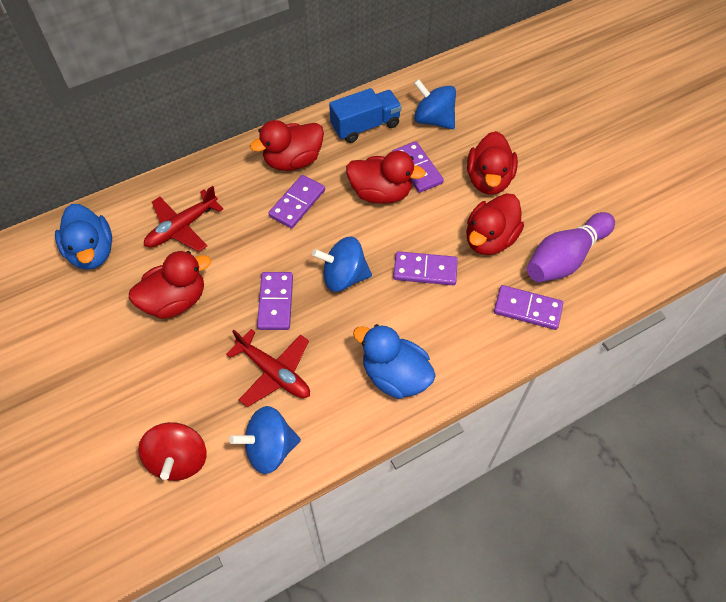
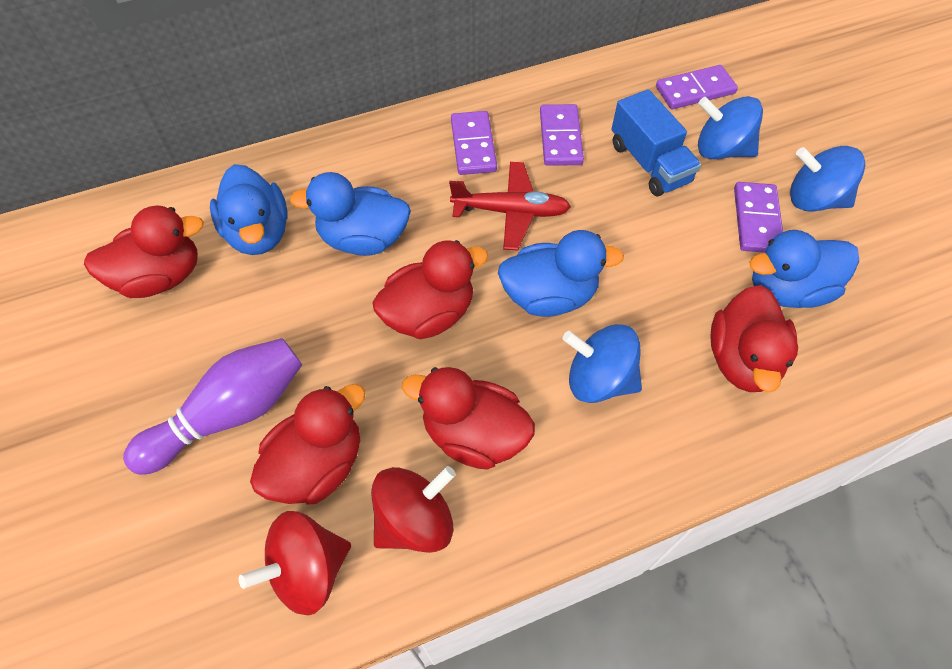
blue duck: [55,204,112,270] [353,324,436,399] = 2 -> [210,164,288,255] [290,172,411,256] [498,230,624,317] [749,230,859,308] = 4
purple domino: [257,272,293,330] [268,175,325,229] [393,141,444,193] [393,251,458,285] [494,285,563,330] = 5 -> [451,111,497,175] [540,104,584,166] [656,65,738,109] [734,182,783,253] = 4
red plane: [144,186,223,252] [226,329,310,407] = 2 -> [449,162,571,251] = 1
red spinning top: [138,422,207,481] = 1 -> [239,511,351,615] [371,466,456,553] = 2

